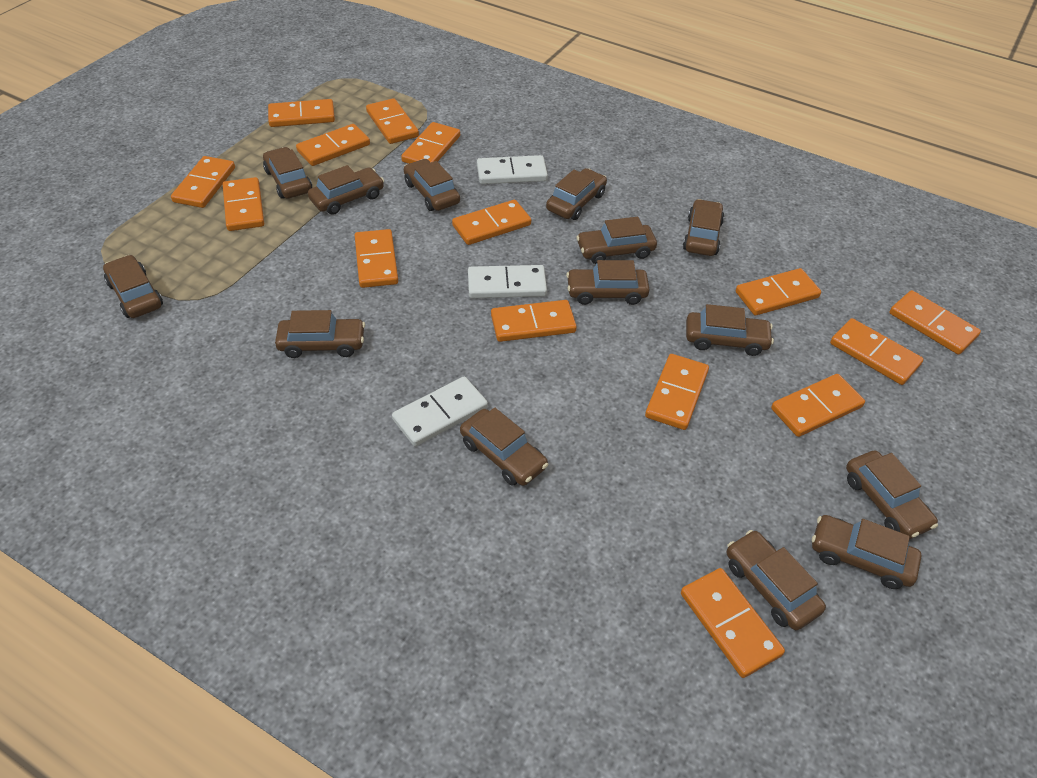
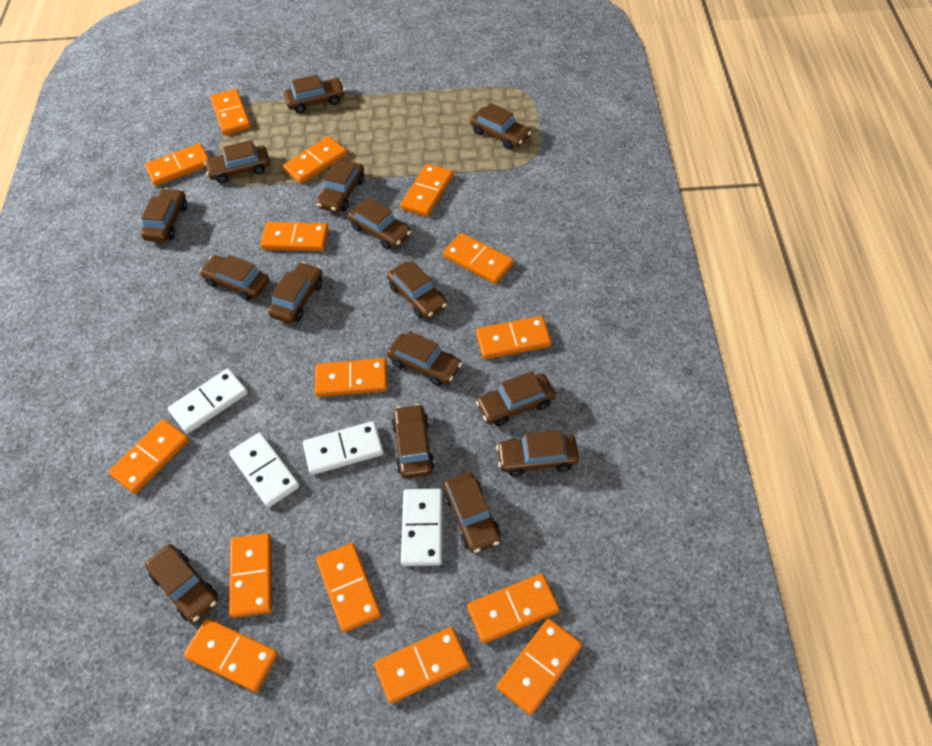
brown car: [103,255,163,318] [263,147,312,199] [275,310,365,358] [308,165,384,215] [404,159,460,211] [460,408,548,486] [546,168,607,220] [566,260,650,305] [576,217,657,264] [683,199,724,256] [686,304,774,356] [727,530,826,630] [812,515,922,589] [846,450,938,539] = 14 -> [141,188,187,242] [145,544,218,623] [199,255,269,301] [204,140,270,183] [268,262,323,323] [284,74,345,113] [316,159,364,213] [348,198,411,250] [387,261,447,319] [387,331,462,386] [392,404,435,479] [444,472,501,553] [470,103,531,150] [476,371,556,427] [496,430,579,477] = 15
white domino: [392,377,488,446] [468,265,547,298] [477,155,548,184] = 3 -> [168,368,248,434] [229,432,300,508] [303,421,384,475] [401,489,443,566] = 4

